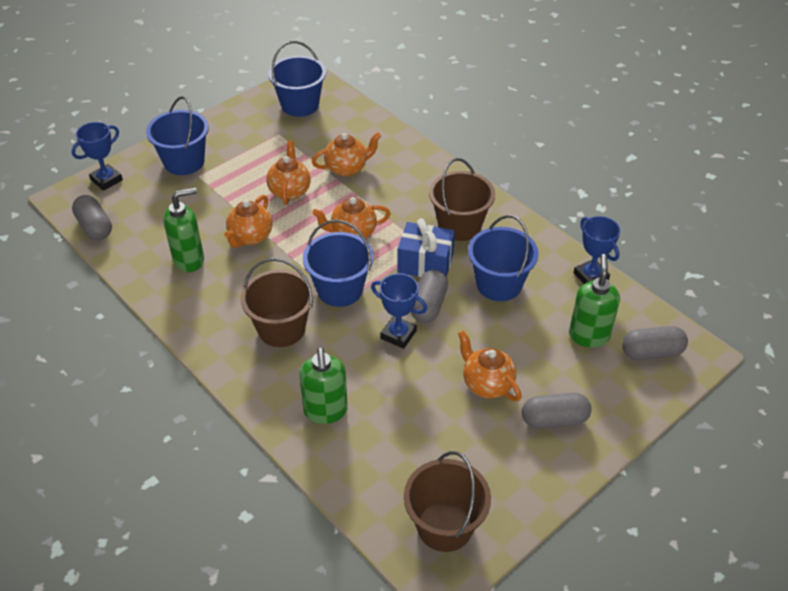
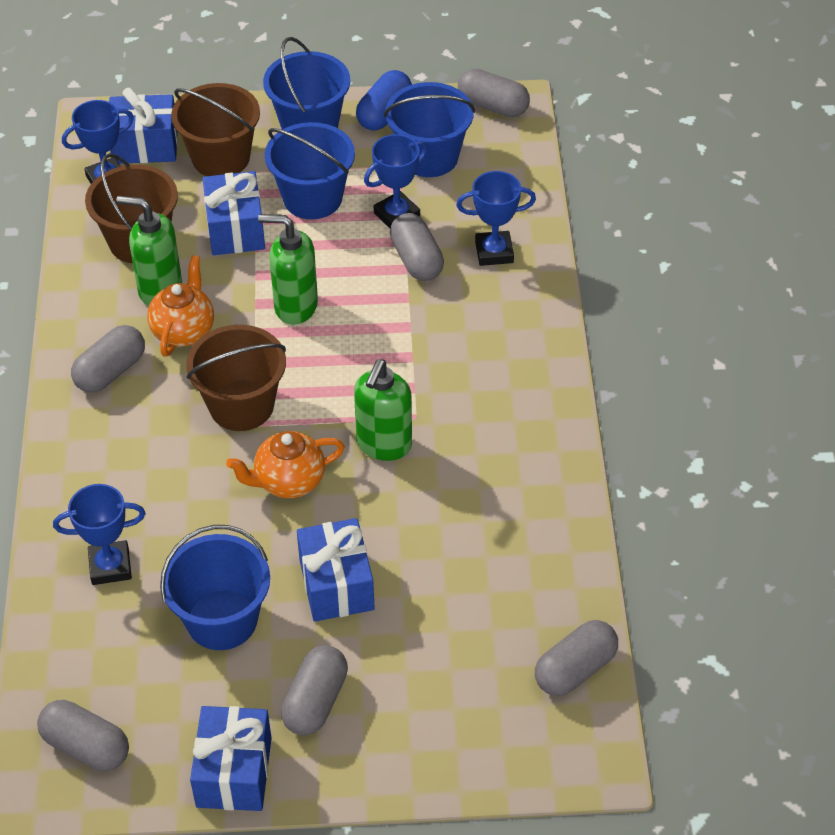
blue capsule: none = 0 -> [356,70,412,130] = 1
blue gift: [397,218,455,277] = 1 -> [109,88,178,164] [190,706,271,811] [202,171,265,255] [297,518,375,622] = 4
blue trophy: [72,122,123,191] [371,273,427,349] [573,216,620,284] = 3 -> [53,484,146,585] [62,100,134,184] [364,134,428,228] [456,171,536,266] = 4
grey capsule: [72,195,112,240] [411,270,448,323] [522,393,592,429] [622,326,688,360] = 4 -> [37,700,129,771] [71,325,145,393] [281,645,348,736] [390,213,444,281] [458,69,530,118] [535,620,618,696] = 6
orange teapot: [224,195,272,248] [267,141,311,205] [312,132,381,177] [312,197,391,239] [458,330,522,401] = 5 -> [147,255,214,357] [226,431,345,498] = 2

